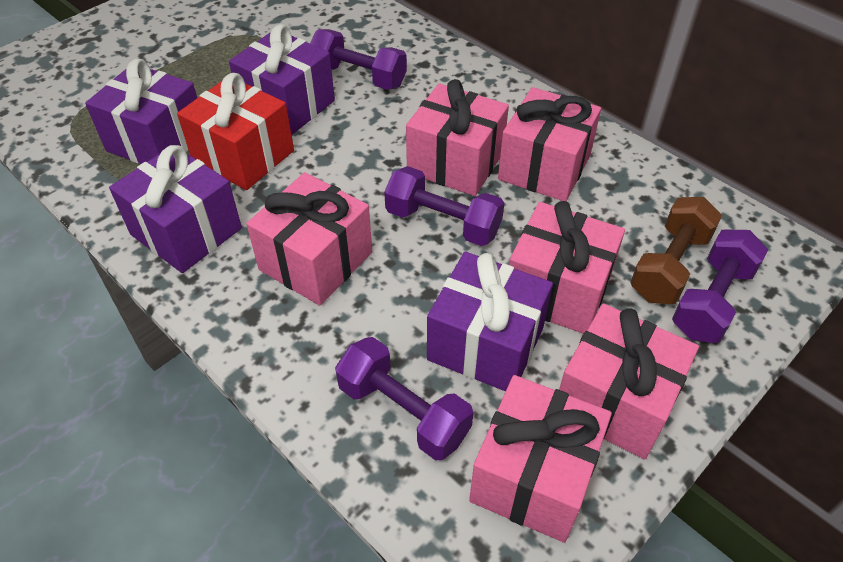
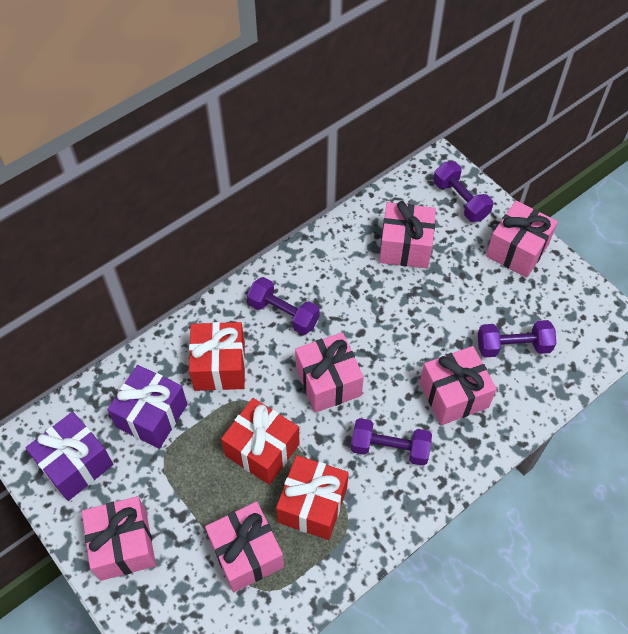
brown dumbbell: [630,197,722,304] = 1 -> none = 0
purple gift: [85,59,197,164] [109,145,242,273] [229,24,335,135] [427,252,553,392] = 4 -> [25,412,113,501] [107,365,187,449] = 2
red gift: [177,73,294,190] = 1 -> [189,322,245,391] [221,398,300,485] [276,455,349,540] = 3

